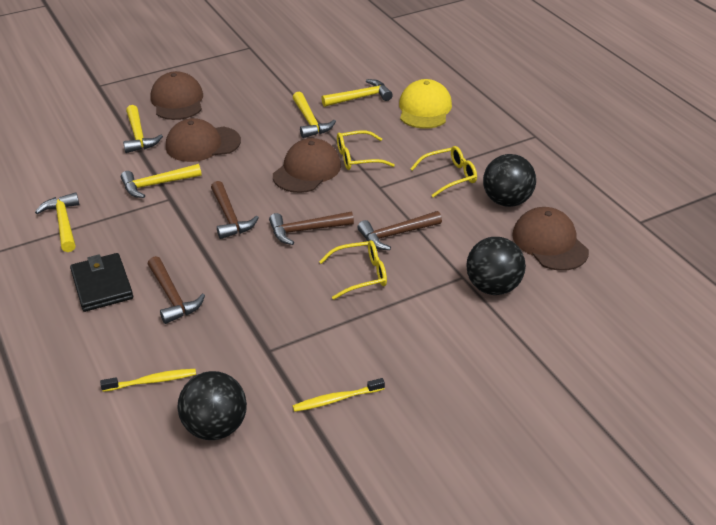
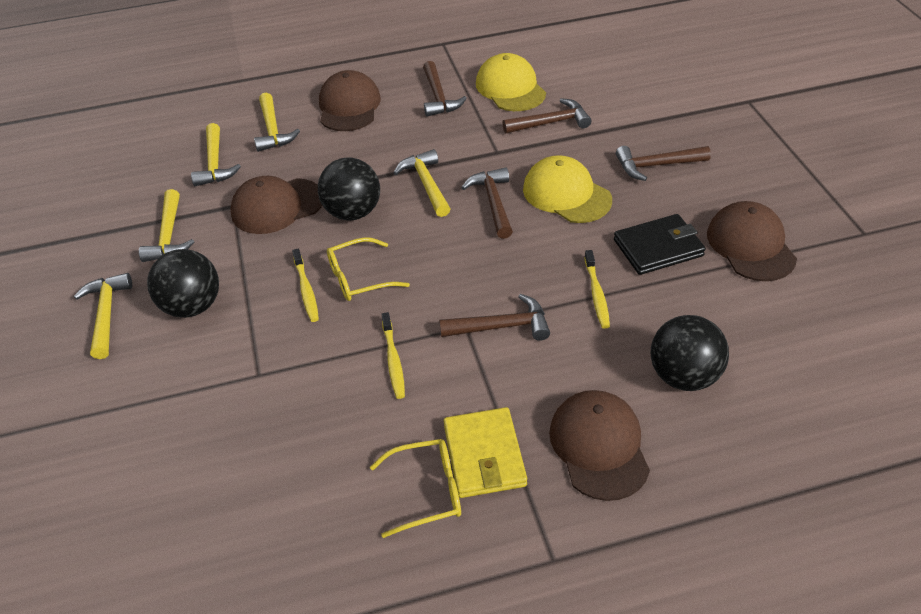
brown hammer: [148,256,205,324] [211,181,259,239] [269,212,354,245] [357,211,442,250] = 4 -> [423,61,467,117] [439,294,550,341] [461,167,513,239] [502,98,591,134] [616,146,711,181] = 5
yellow cap: [399,79,452,129] = 1 -> [476,53,546,111] [523,155,612,223] = 2
yellow glasses: [319,240,387,300] [337,130,395,170] [410,146,477,197] = 3 -> [327,237,410,301] [370,439,461,538] = 2
yellow toothbrush: [100,369,196,392] [292,378,385,412] = 2 -> [292,249,319,322] [381,312,405,399] [584,250,610,329] = 3
yellow wallet: none = 0 -> [444,407,527,498] = 1

